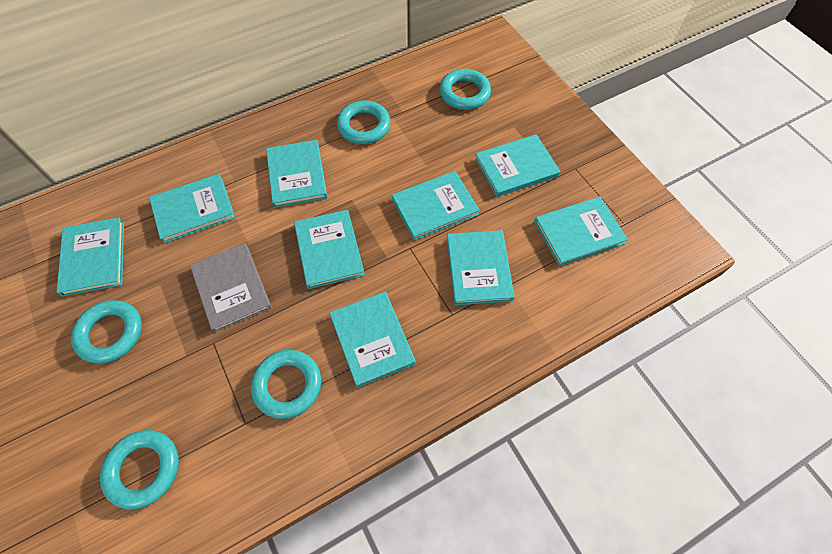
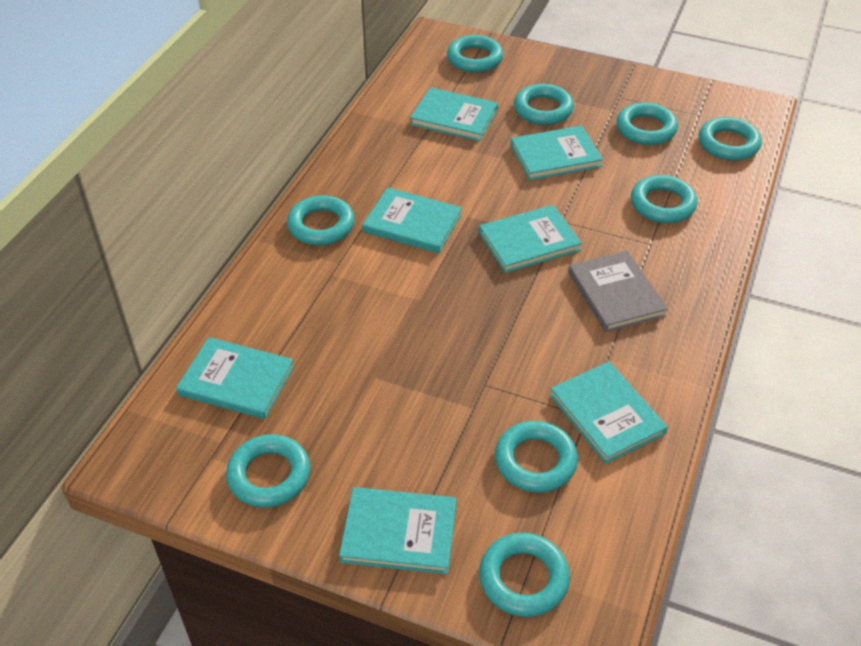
turquoise book: [56,217,124,297] [149,174,235,243] [266,140,327,208] [294,210,365,289] [329,292,416,388] [392,171,480,241] [447,230,515,305] [475,134,560,197] [534,197,628,266] = 9 -> [176,337,294,419] [339,487,457,574] [362,187,462,253] [410,87,498,141] [479,205,582,273] [511,125,603,180] [550,361,668,464] = 7
turquoise ring: [71,300,142,363] [100,430,179,509] [251,350,321,419] [337,101,390,144] [439,69,491,110] = 5 -> [226,434,310,508] [287,195,355,245] [447,35,503,72] [479,533,570,617] [495,421,578,493] [514,84,574,125] [616,102,678,145] [631,175,698,223] [699,117,762,161] = 9

